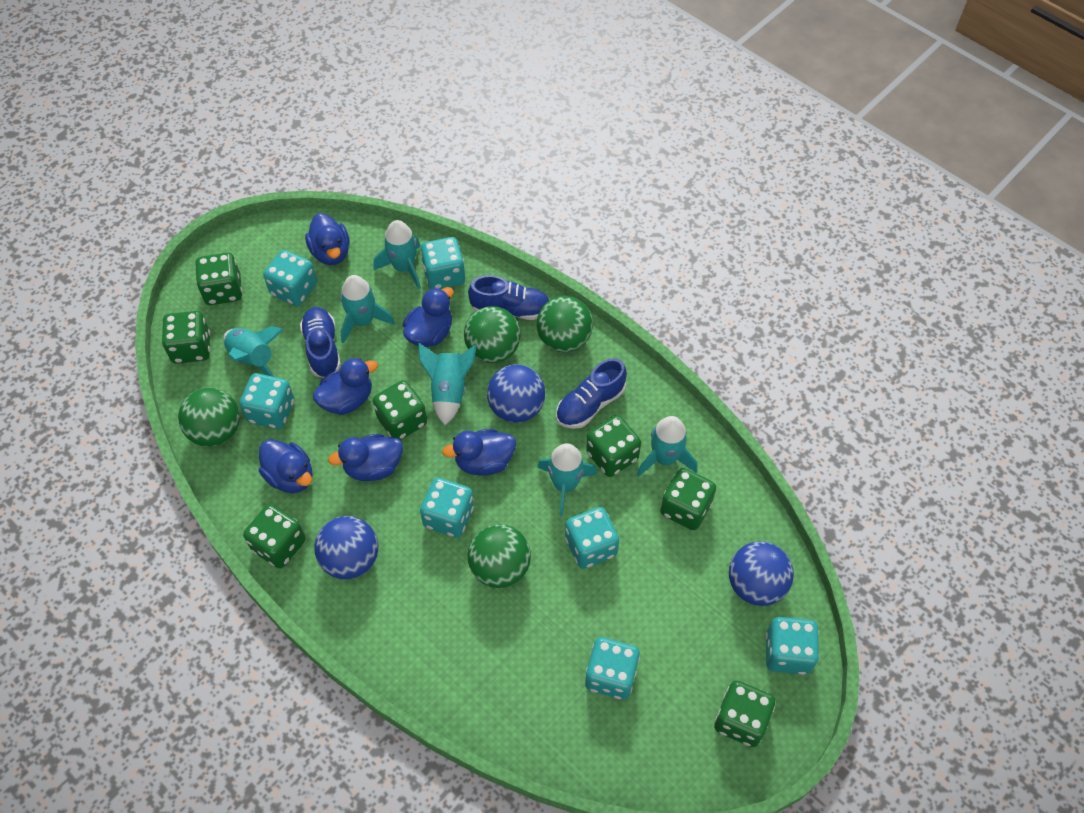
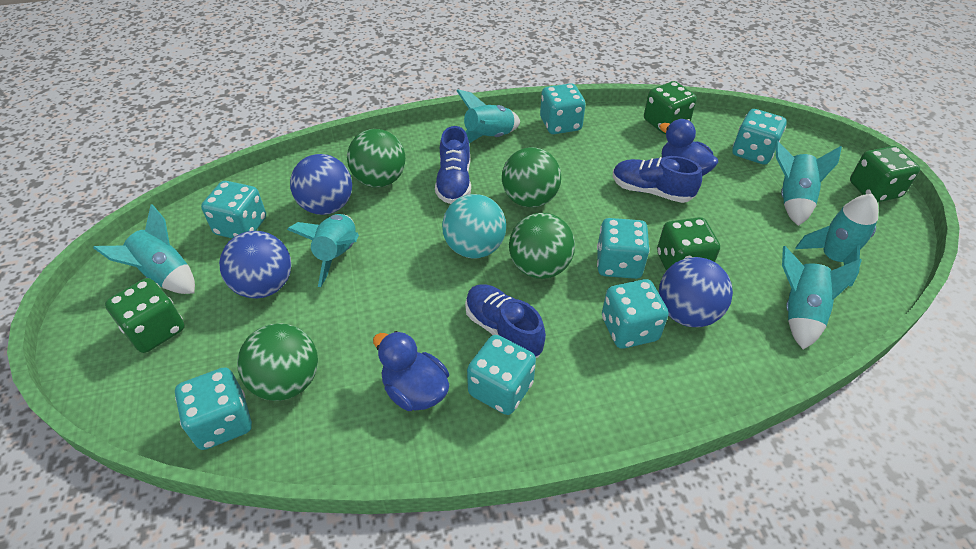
blue duck: [259,439,312,493] [305,213,350,265] [313,358,378,415] [328,434,403,481] [403,287,454,347] [442,429,516,475] = 6 -> [373,331,449,411] [659,119,718,176] = 2
green dice: [162,311,210,364] [195,253,242,305] [243,504,306,568] [373,380,427,440] [586,415,641,477] [660,468,716,530] [714,681,775,747] = 7 -> [105,278,185,353] [644,81,697,134] [657,217,720,271] [850,146,920,202] = 4
turquoise ball: none = 0 -> [442,194,506,258] = 1

